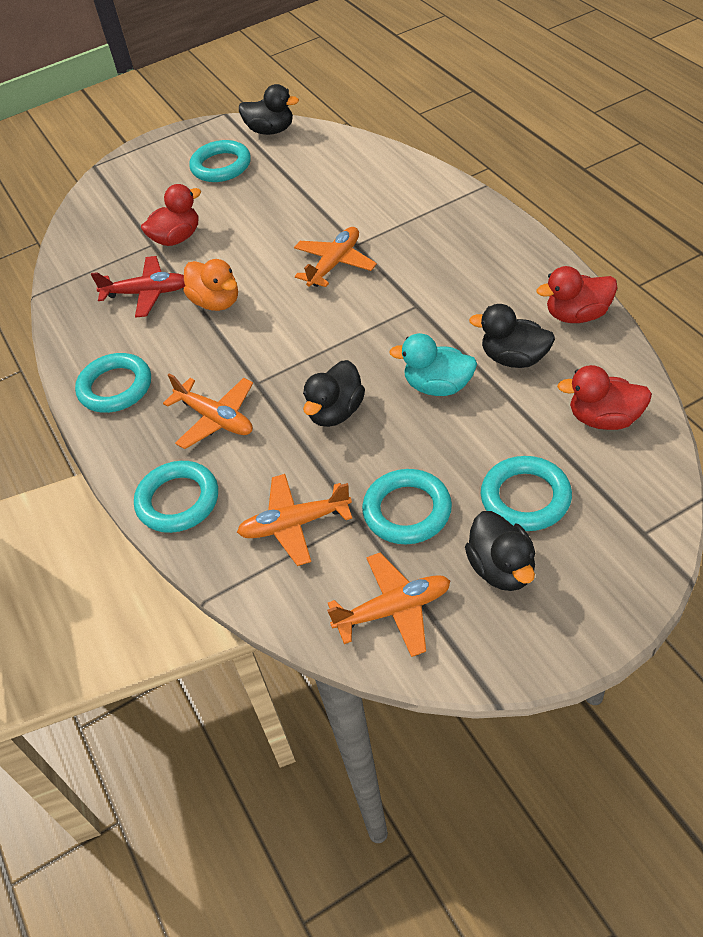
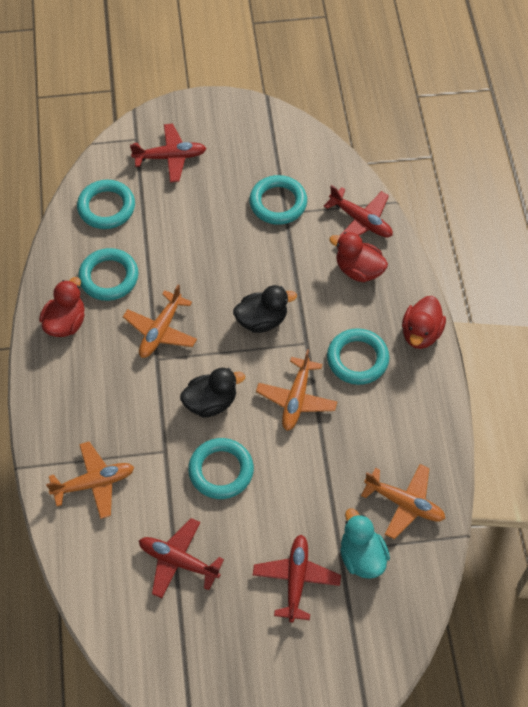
black duck: [239,84,299,135] [303,360,365,427] [465,511,535,591] [469,304,555,368] = 4 -> [180,368,245,418] [233,285,297,333] = 2
orange duck: [184,259,238,311] = 1 -> none = 0
red plane: [91,256,185,318] = 1 -> [130,124,207,182] [139,518,224,598] [253,535,341,622] [324,185,393,238] = 4

